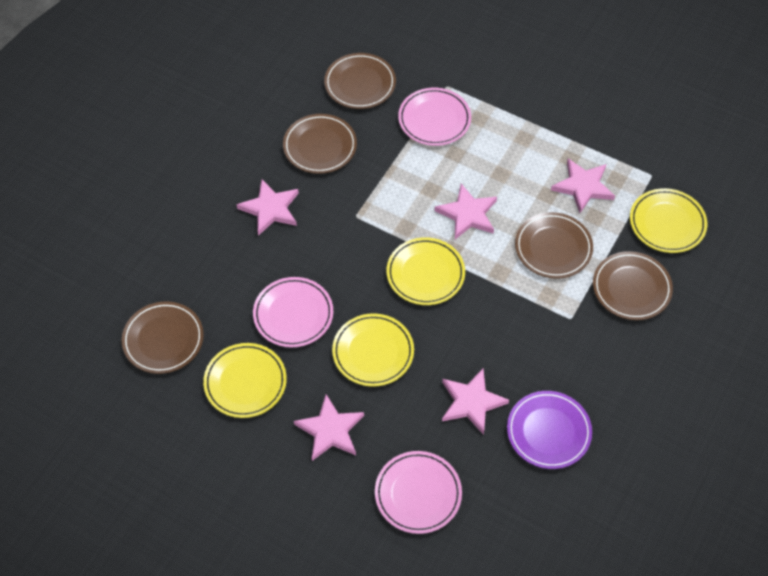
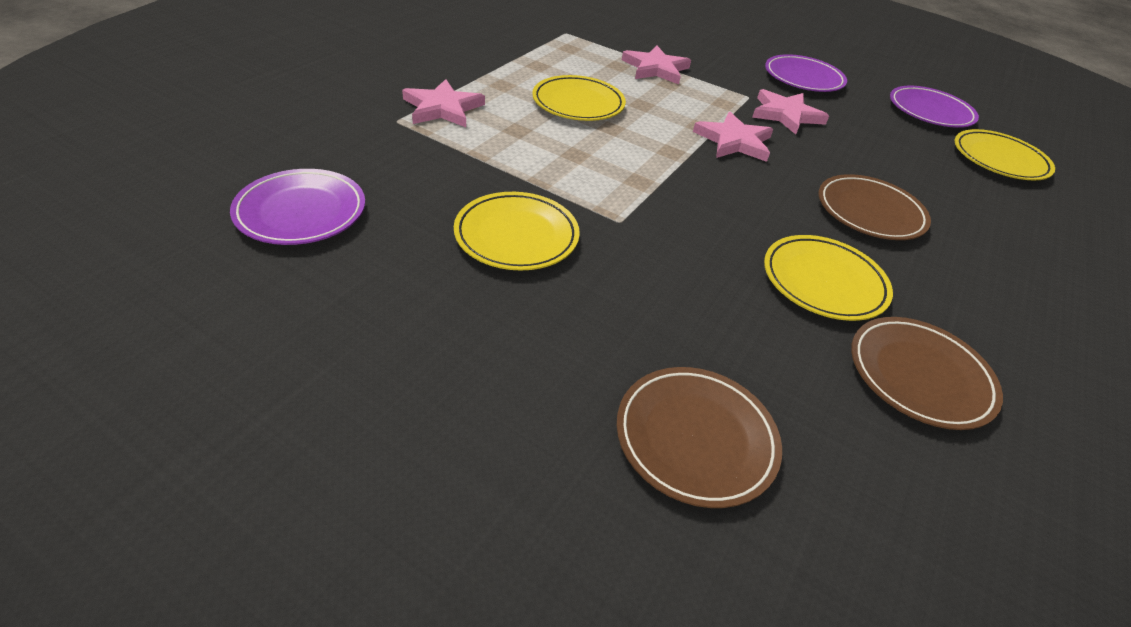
brown plate: [122,301,204,374] [283,114,357,174] [324,53,396,109] [515,212,593,279] [593,251,673,320] = 5 -> [617,367,782,508] [818,174,931,240] [851,317,1003,430] = 3
pink plate: [253,277,333,348] [375,451,462,534] [398,88,471,146] = 3 -> none = 0
pink star: [236,180,299,236] [294,394,364,461] [435,184,497,239] [442,369,509,435] [551,159,615,213] = 5 -> [402,79,485,127] [622,46,691,85] [693,112,773,162] [752,89,829,135] = 4
purple plate: [507,391,592,469] = 1 -> [230,169,365,245] [765,54,847,92] [890,86,979,128] = 3

